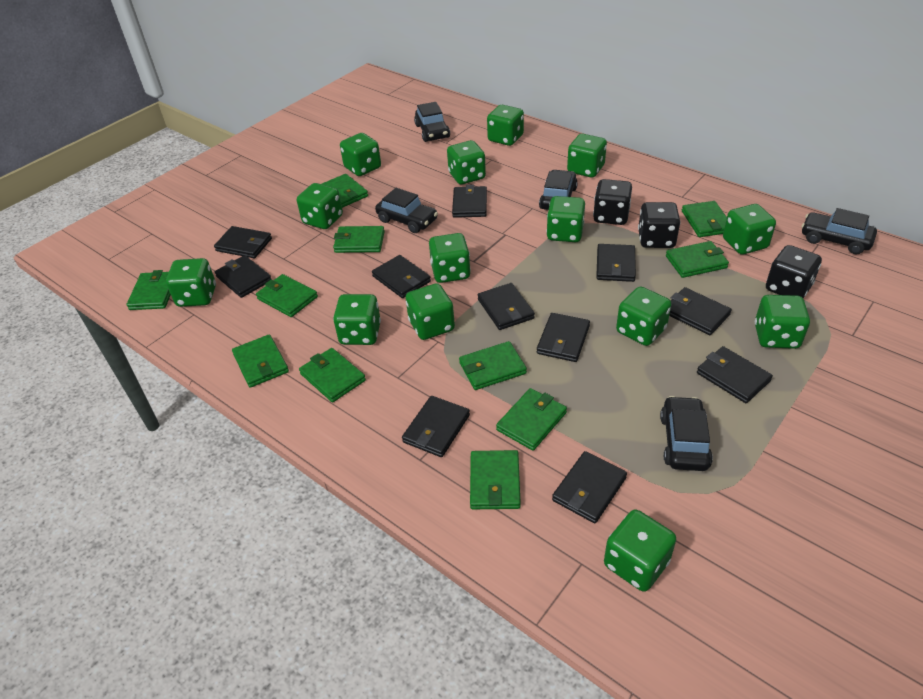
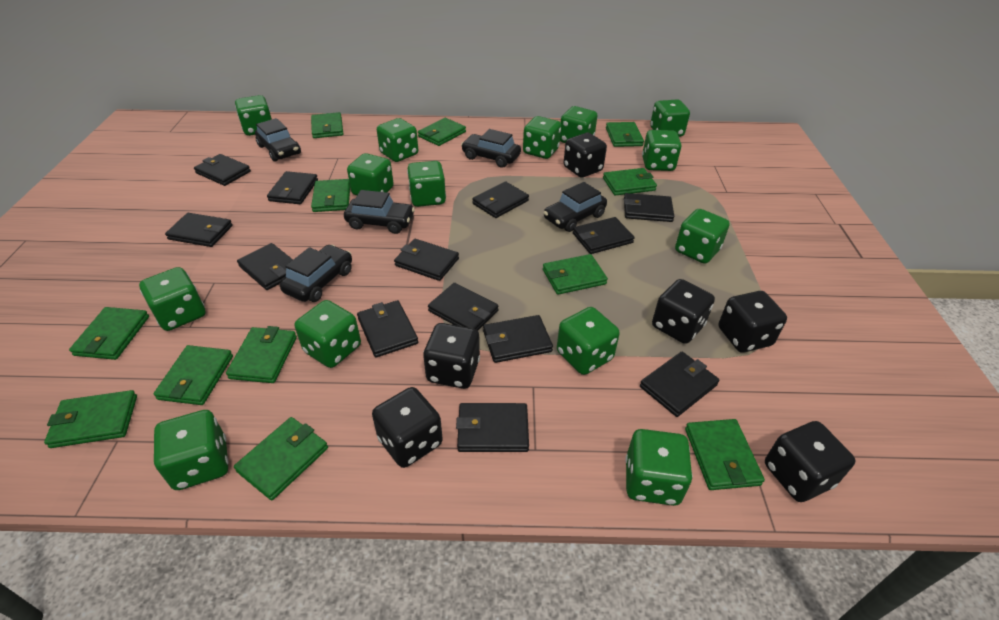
black dice: [593,179,632,225] [638,202,680,248] [766,245,822,298] = 3 -> [372,387,443,468] [423,323,480,389] [563,133,607,178] [652,279,715,344] [719,291,787,352] [765,421,855,502] = 6
black wallet: [214,226,272,258] [215,255,271,298] [372,255,431,298] [402,396,470,457] [452,185,487,218] [478,283,535,330] [537,313,590,362] [552,451,627,523] [596,244,636,282] [669,287,732,335] [697,346,773,403] = 11 -> [165,213,233,247] [194,154,251,186] [237,243,293,290] [267,171,318,204] [357,300,418,357] [394,239,459,281] [428,283,498,331] [456,403,529,452] [472,181,529,218] [483,315,553,363] [573,217,634,254] [624,193,674,222] [640,352,720,417] = 13
green wallet: [126,270,171,310] [232,334,289,388] [256,274,318,317] [299,348,366,403] [322,174,368,208] [333,226,385,253] [459,341,527,390] [470,450,521,509] [496,388,567,451] [666,241,729,278] [682,201,727,237] = 11 -> [44,390,137,448] [69,307,149,360] [153,345,233,405] [226,326,297,383] [234,417,328,500] [311,112,343,138] [311,179,350,212] [418,118,466,146] [543,254,608,295] [603,168,657,196] [606,122,644,147] [685,419,765,490] = 12

